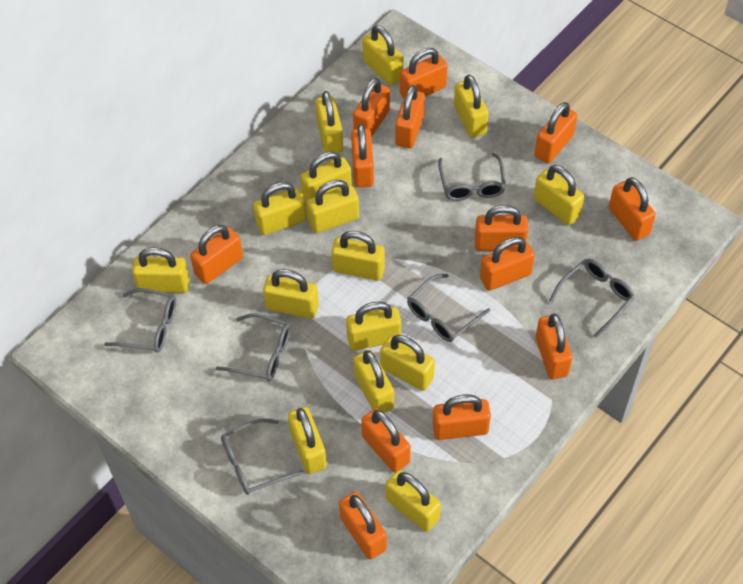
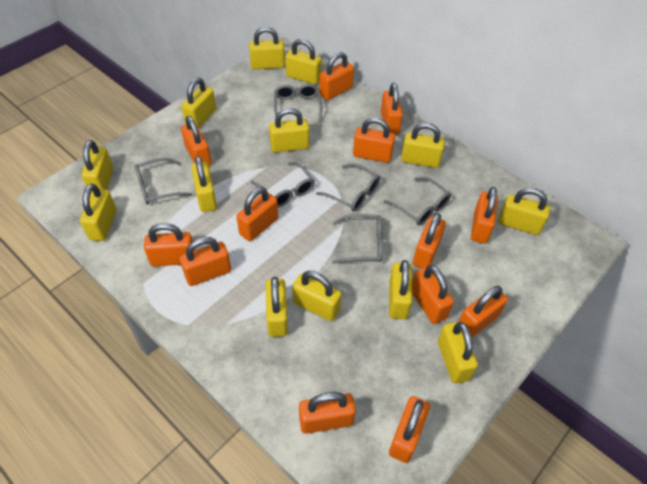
yellow padlock: [132,247,190,293] [253,182,307,235] [263,269,319,319] [288,407,327,474] [300,152,352,202] [307,180,359,233] [315,91,343,153] [331,231,385,281] [346,301,401,351] [353,350,394,413] [362,25,403,85] [380,335,435,391] [386,470,441,532] [454,75,489,138] [534,165,584,225] = 15 -> [80,184,116,241] [81,140,113,195] [181,78,216,128] [191,156,217,212] [249,27,285,69] [266,277,288,337] [269,108,309,153] [285,39,322,85] [292,271,342,321] [389,260,412,319] [401,123,445,168] [438,322,478,383] [498,188,550,235] = 13

